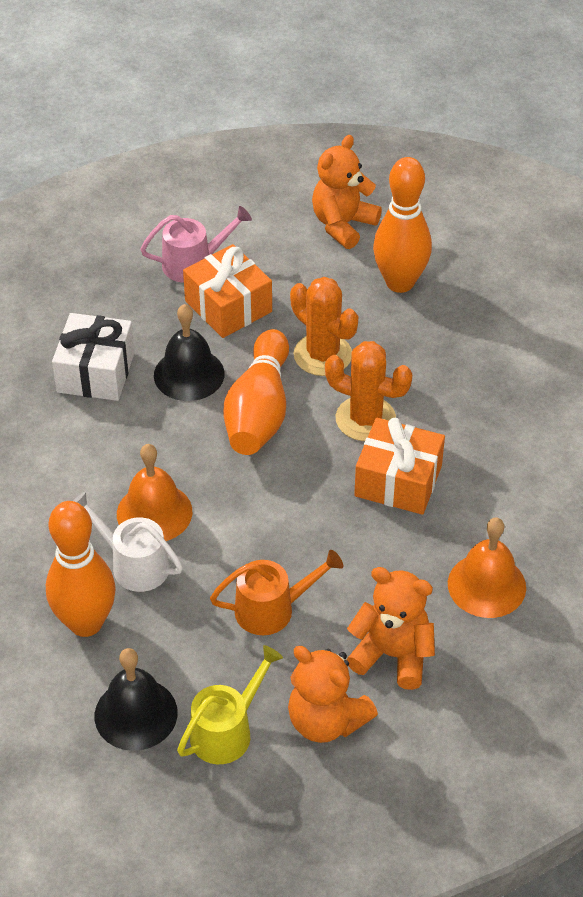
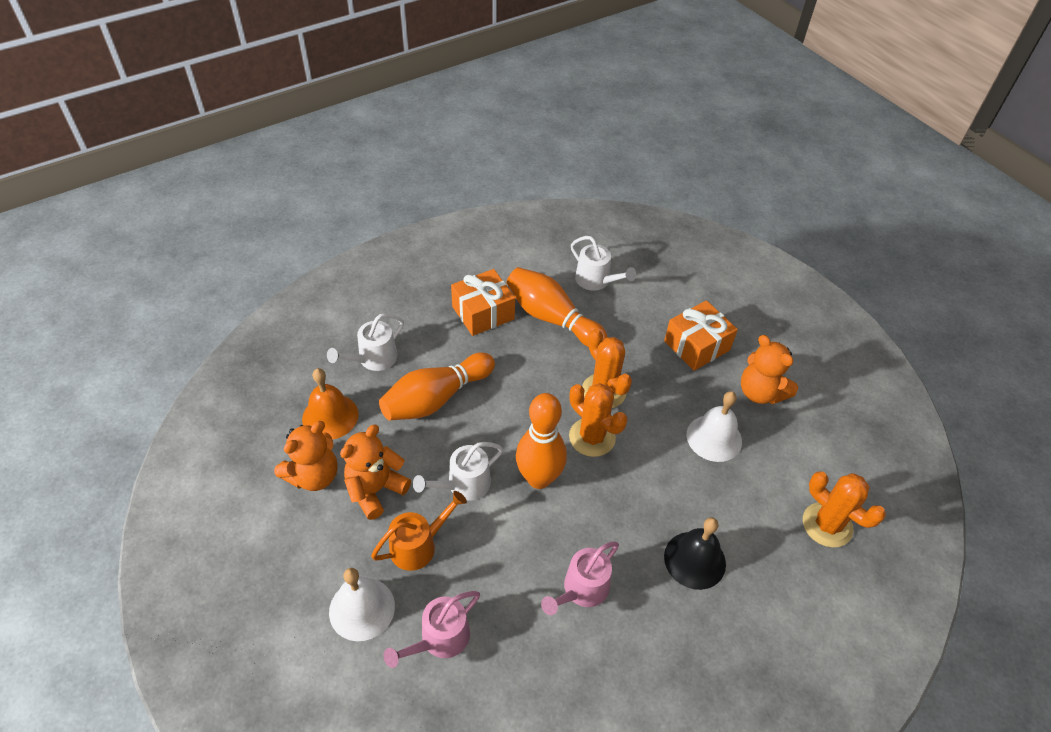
black bell: [95,648,178,751] [154,304,225,401] = 2 -> [664,517,726,590] = 1
orange bell: [117,444,192,541] [448,517,526,618] = 2 -> [302,368,359,440] = 1
orange cactus: [290,277,358,376] [325,341,412,441] = 2 -> [569,383,627,457] [582,329,632,408] [803,471,886,547] = 3
pink watering can: [140,206,252,283] = 1 -> [384,591,480,668] [541,541,619,615] = 2
white bell: none = 0 -> [329,568,395,641] [687,391,742,462] = 2
white gift: [52,313,135,401] = 1 -> none = 0
white watering can: [74,492,183,592] = 1 -> [327,313,404,371] [413,442,503,500] [571,236,636,291] = 3
yellow watering can: [177,645,283,764] = 1 -> none = 0

